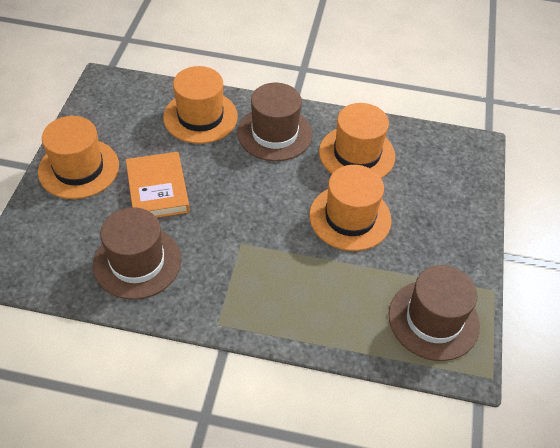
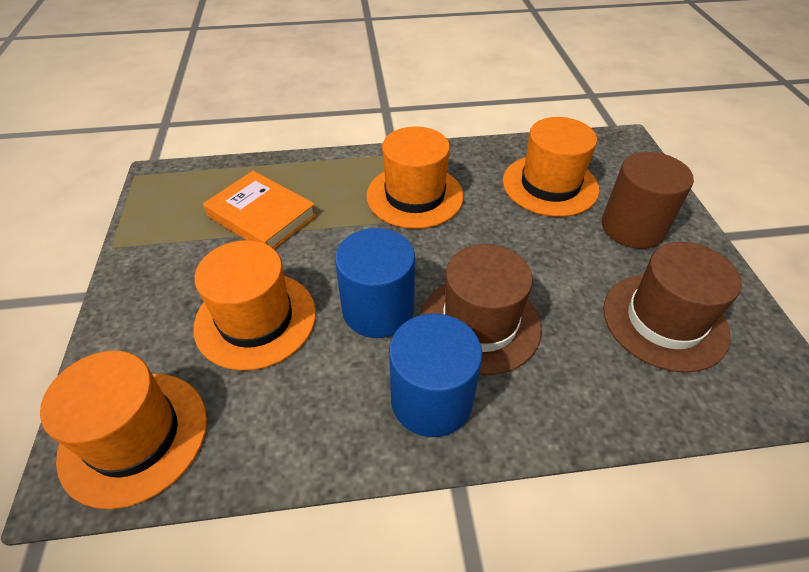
blue cylinder: none = 0 -> [335,228,415,338] [389,313,483,437] = 2
brown cylinder: none = 0 -> [602,152,694,249] = 1
brown hat: [93,207,182,300] [237,83,312,161] [389,265,480,361] = 3 -> [421,244,542,375] [603,242,742,372] = 2

